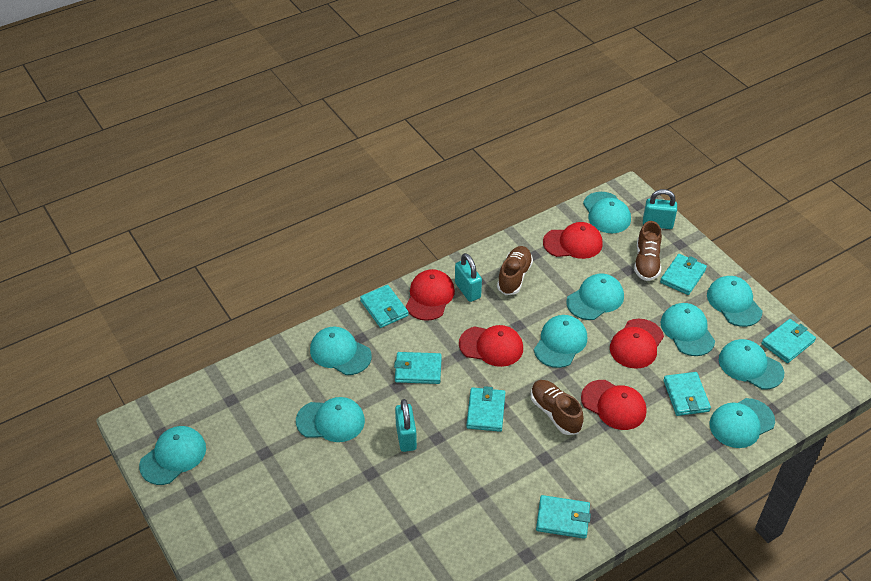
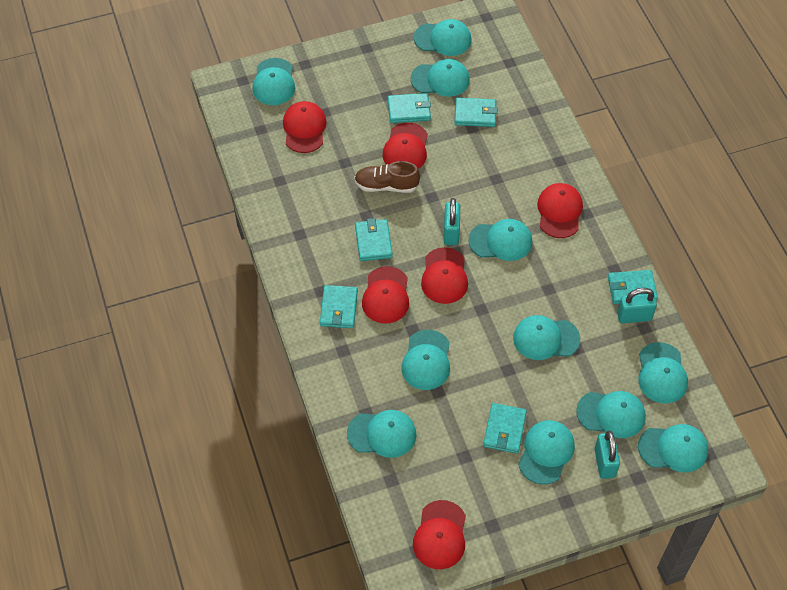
brown shoe: [497,246,533,295] [531,380,584,435] [634,221,662,281] = 3 -> [354,161,420,193] = 1
red cap: [406,269,455,321] [459,325,523,367] [543,222,603,259] [581,380,647,430] [610,319,664,369] = 5 -> [283,101,327,153] [362,266,409,324] [383,123,428,169] [413,500,466,569] [421,247,468,304] [537,183,583,238] = 6
turquoise cap: [139,426,206,485] [296,397,365,442] [310,327,372,375] [534,315,587,368] [566,274,624,320] [583,192,631,233] [661,303,715,356] [707,276,762,327] [710,398,775,448] [719,339,784,389] = 10 -> [252,58,295,105] [347,410,417,458] [402,330,450,390] [410,59,470,97] [414,19,472,56] [468,219,532,261] [513,315,580,360] [518,420,575,485] [576,391,646,438] [638,342,688,404] [638,424,708,473] = 11
turquoise wallet: [360,285,408,328] [394,352,442,384] [466,386,505,432] [536,495,591,539] [660,254,707,295] [663,372,711,416] [761,319,816,363] = 7 -> [320,285,358,328] [355,218,393,261] [388,93,431,123] [454,98,498,127] [483,403,527,454] [608,270,658,304] = 6

